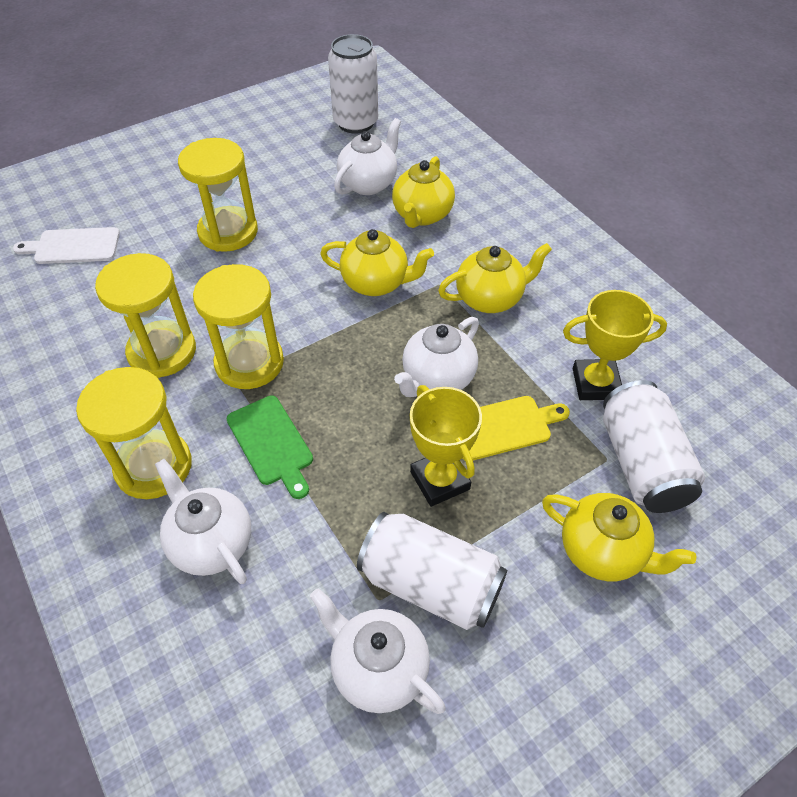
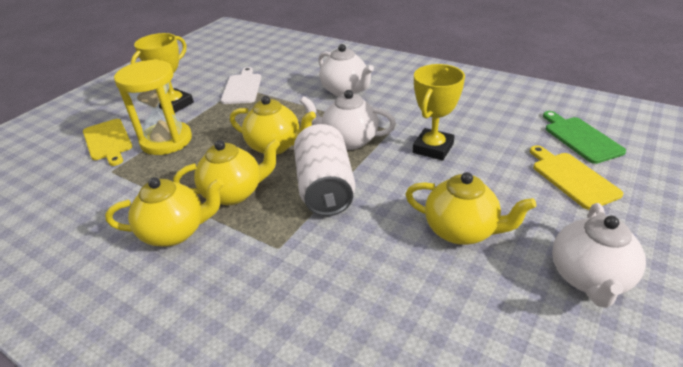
white can: [328,34,378,134] [357,512,507,630] [603,380,705,513] = 3 -> [294,124,356,216] = 1
white teapot: [155,459,251,584] [310,588,446,714] [334,118,401,195] [394,317,479,397] = 4 -> [300,90,396,150] [318,44,374,96] [552,203,646,308] = 3
yellow cutting board: [462,396,570,460] = 1 -> [83,119,133,166] [530,145,624,210] = 2
yellow hourglass: [76,367,192,499] [95,253,196,378] [178,138,258,252] [193,264,284,389] = 4 -> [114,59,192,155] = 1

